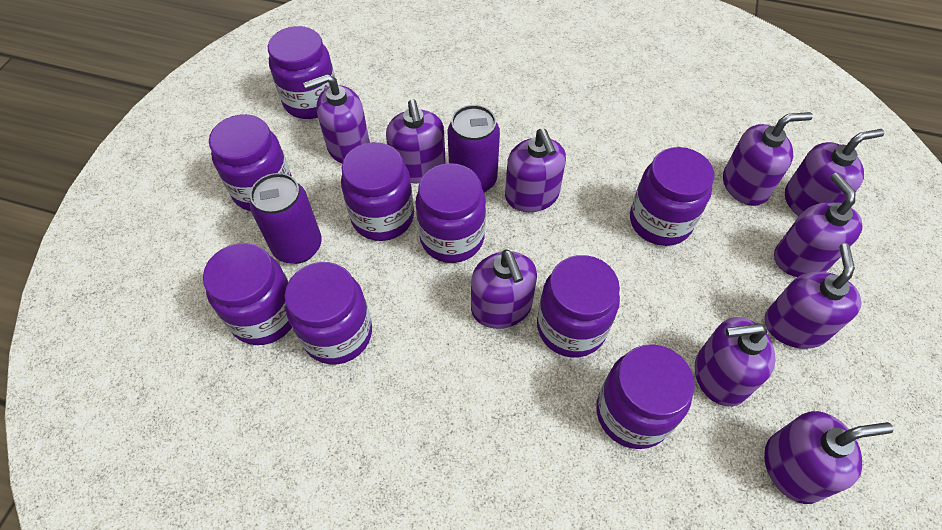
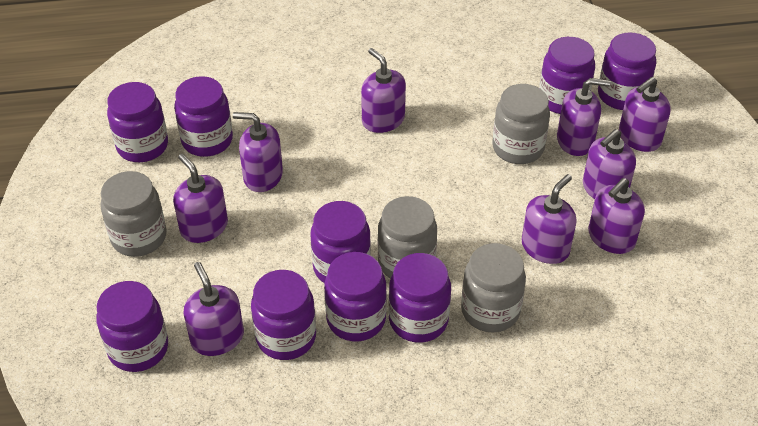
grey jar: none = 0 -> [100,171,167,257] [378,196,437,279] [461,243,526,333] [493,84,550,164] = 4
purple can: [250,173,322,264] [448,105,500,192] = 2 -> none = 0
purple soap dispenser: [303,74,370,163] [386,99,446,183] [471,250,537,329] [505,129,566,212] [695,317,776,407] [723,112,813,206] [764,411,894,504] [765,243,862,349] [774,173,863,277] [785,129,884,217] = 10 -> [173,154,228,243] [183,262,244,356] [233,112,283,192] [361,48,406,133] [522,174,577,264] [557,78,610,156] [583,129,636,199] [588,178,645,254] [619,77,671,152] = 9

